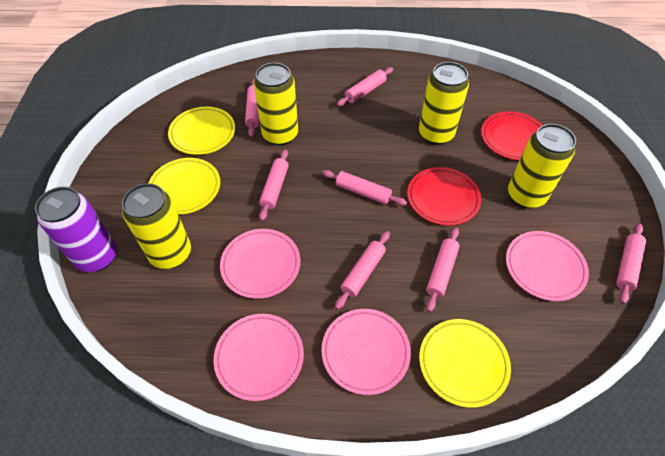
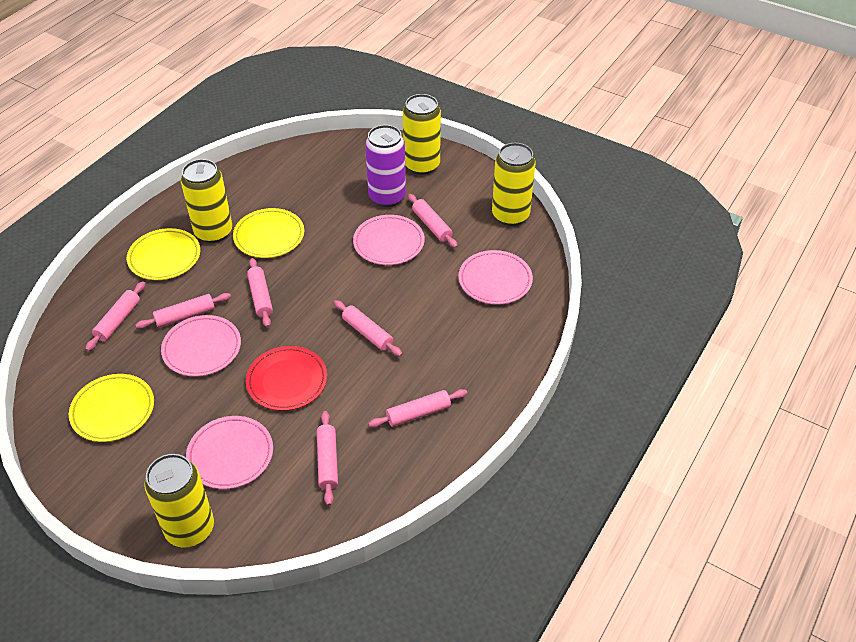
red plate: [408,167,481,226] [481,111,543,160] = 2 -> [246,346,327,411] = 1

